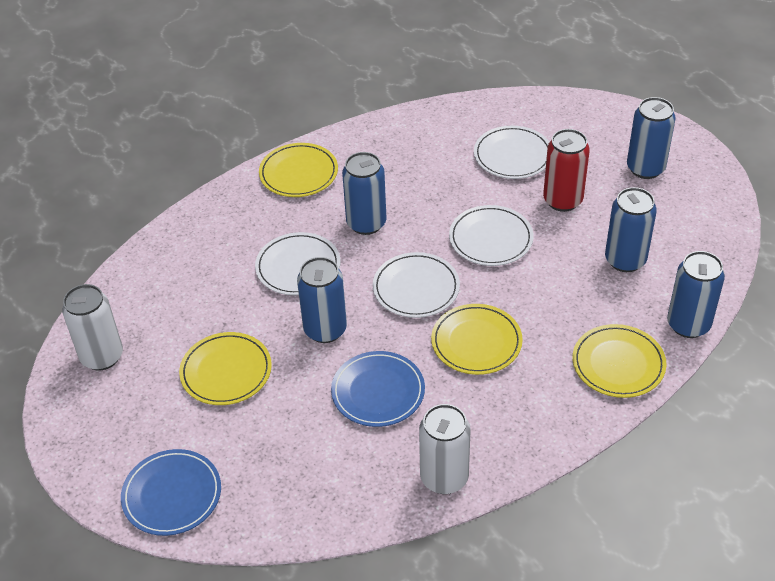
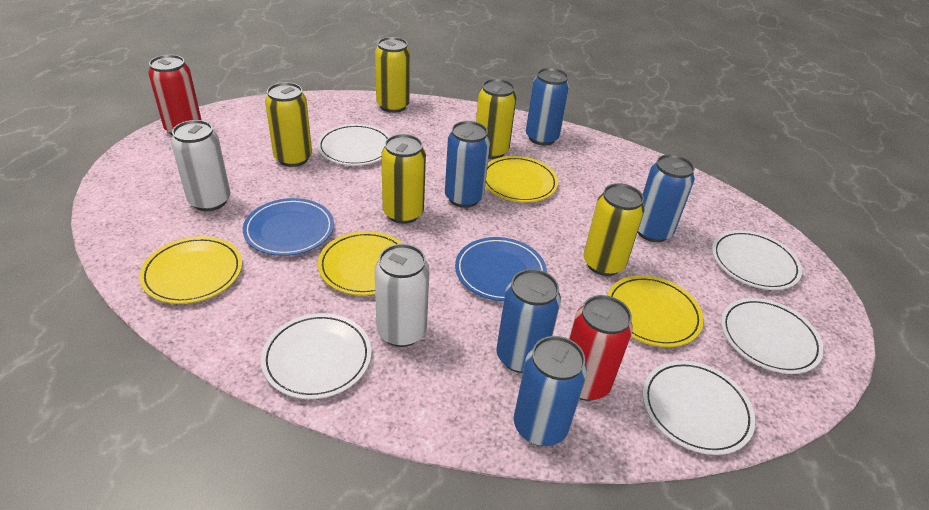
red can: [543,129,590,212] = 1 -> [148,55,202,136] [569,295,633,401] = 2
white plate: [255,232,340,295] [373,252,460,318] [449,205,534,266] [474,125,549,179] = 4 -> [261,313,371,399] [317,124,390,166] [643,360,755,455] [712,230,802,290] [721,298,824,374] = 5
yellow can: none = 0 -> [265,82,312,167] [375,37,410,113] [381,134,426,224] [476,79,516,159] [583,183,645,276] = 5

